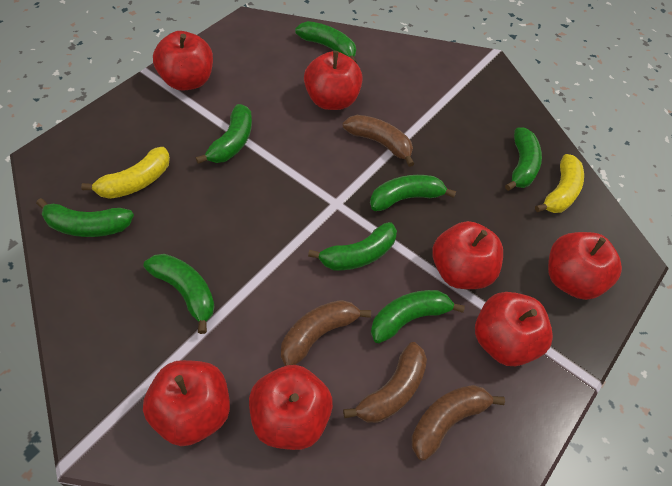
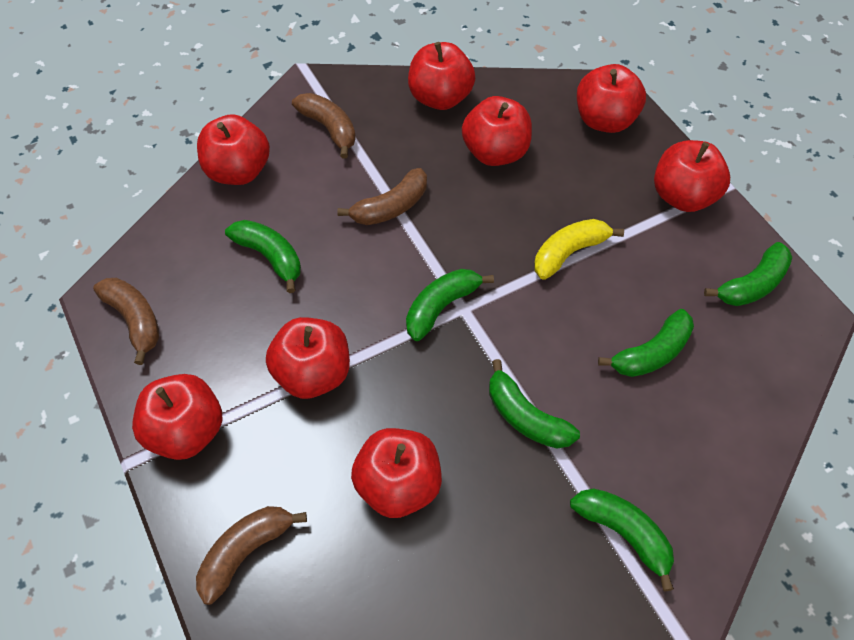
green banana: [36,198,134,237] [144,254,214,334] [196,104,252,164] [295,21,357,63] [308,222,397,270] [370,175,456,211] [371,290,465,343] [505,127,542,191] = 8 -> [225,220,301,293] [406,269,494,341] [489,359,580,449] [570,488,674,592] [598,309,694,377] [704,242,792,306] = 6
red apple: [143,360,230,446] [153,31,213,90] [249,365,333,450] [304,51,363,110] [433,221,503,289] [475,292,553,366] [548,232,622,300] = 7 -> [132,374,222,460] [197,114,270,185] [266,317,350,399] [351,428,442,518] [408,42,475,110] [462,96,532,166] [577,64,646,133] [654,140,730,212] = 8
yellow banana: [81,147,170,199] [535,154,584,213] = 2 -> [534,219,624,280] = 1

